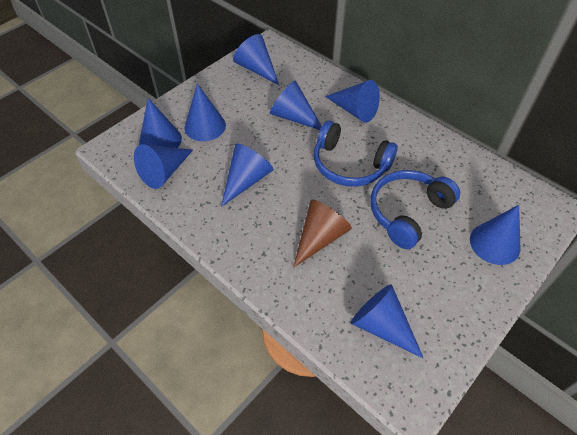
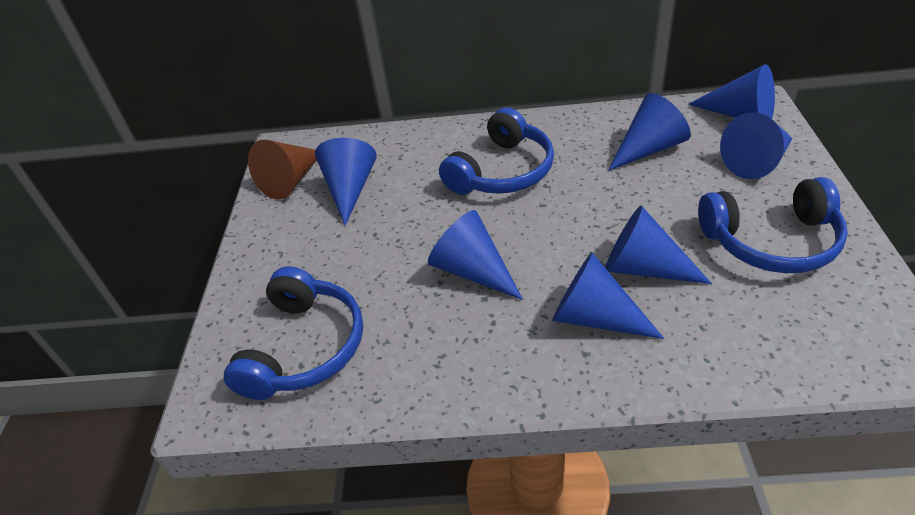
blue cone: [134,144,193,189] [139,98,182,148] [184,83,226,141] [221,144,274,207] [233,34,279,85] [270,80,322,130] [325,80,380,123] [351,284,423,358] [470,205,521,265] = 9 -> [315,138,377,226] [428,210,523,300] [552,252,664,339] [605,206,712,284] [608,93,691,171] [689,64,775,119] [720,112,793,179] = 7
blue headphones: [313,121,398,187] [371,170,460,249] = 2 -> [224,266,363,400] [439,107,554,195] [698,177,848,273] = 3

